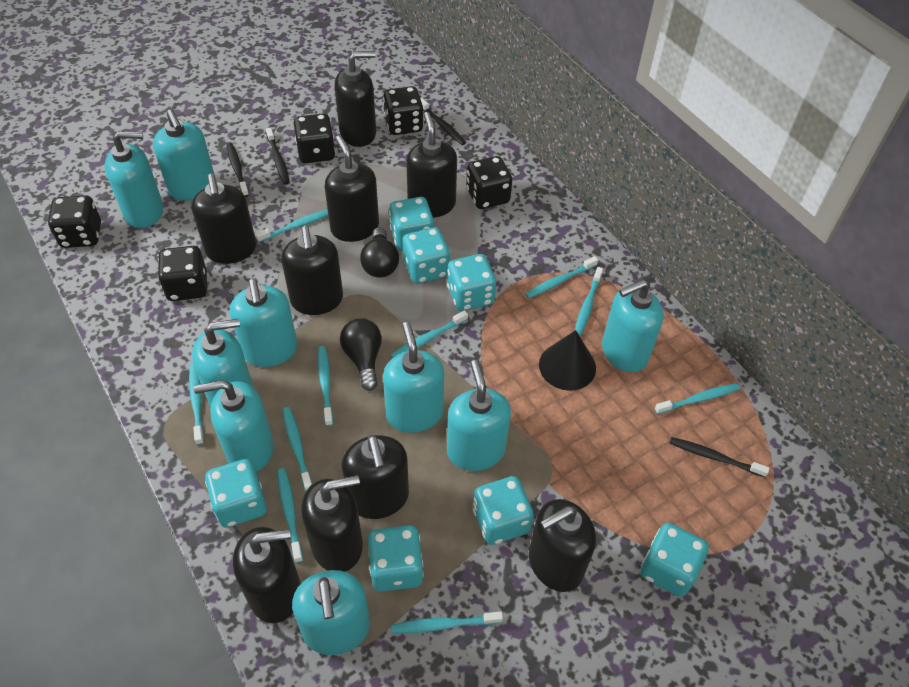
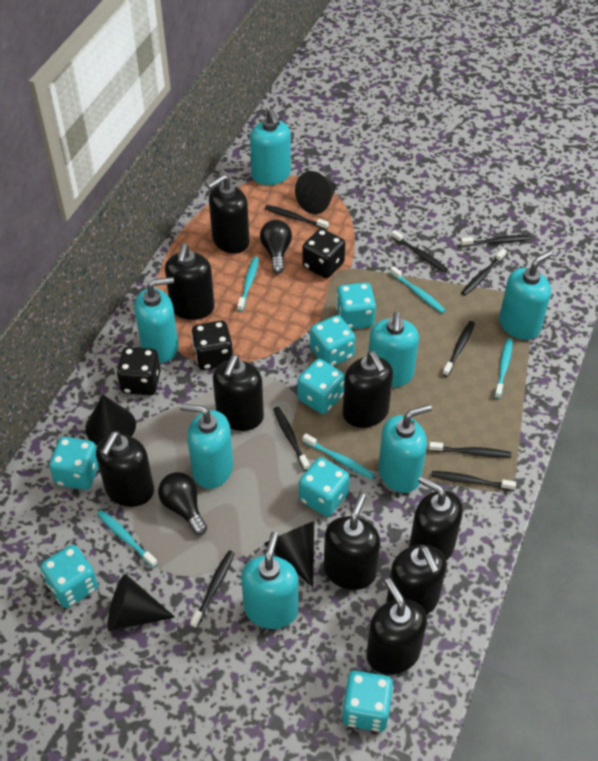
black cone: [539,330,596,391] = 1 -> [85,395,136,446] [107,574,175,631] [264,521,314,587] [295,171,337,214] = 4
black dice: [48,195,101,248] [158,246,207,301] [294,114,335,163] [383,86,423,135] [467,156,512,209] = 5 -> [117,347,161,395] [191,320,233,370] [302,229,345,278] = 3
black toothbrush: [227,143,249,197] [266,127,290,184] [420,98,466,145] [670,437,770,477] = 4 -> [190,551,235,629] [265,205,329,230] [273,406,310,471] [391,230,448,272] [429,442,511,458] [431,471,516,491] [443,321,475,377] [461,235,530,247] [461,249,507,296] = 9
turquoise soap dispenser: [105,131,163,228] [153,109,216,201] [192,319,254,407] [194,380,274,472] [230,279,297,367] [292,570,370,655] [383,322,444,433] [447,360,511,471] [602,279,664,372] = 9 -> [134,277,178,363] [180,403,233,489] [241,532,299,629] [250,109,291,185] [368,311,419,387] [378,404,432,493] [499,250,553,340] = 7
turquoise toothbrush: [189,364,204,445] [255,209,328,242] [277,468,303,563] [282,407,312,491] [318,346,333,426] [391,310,468,358] [392,612,503,633] [525,256,598,298] [575,267,603,337] [654,383,740,414] = 10 -> [97,510,158,568] [237,257,259,312] [302,433,375,479] [390,266,446,313] [494,338,513,399] = 5

